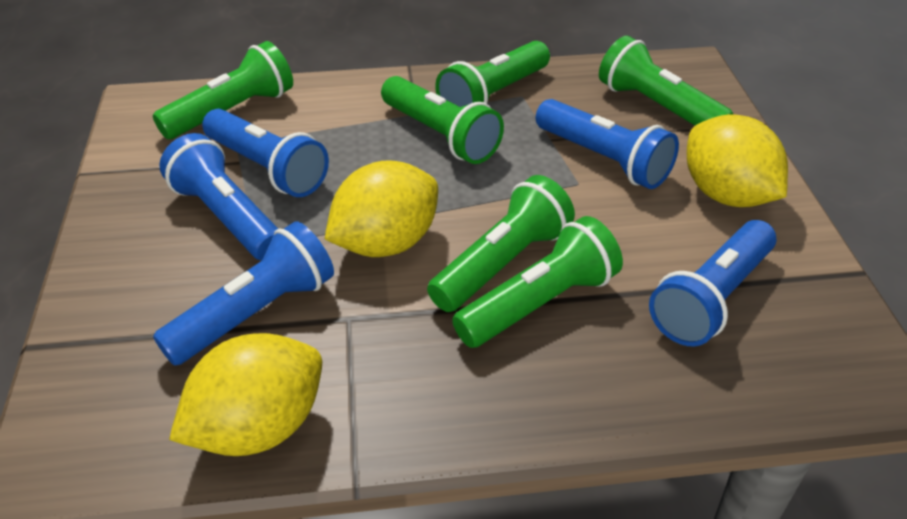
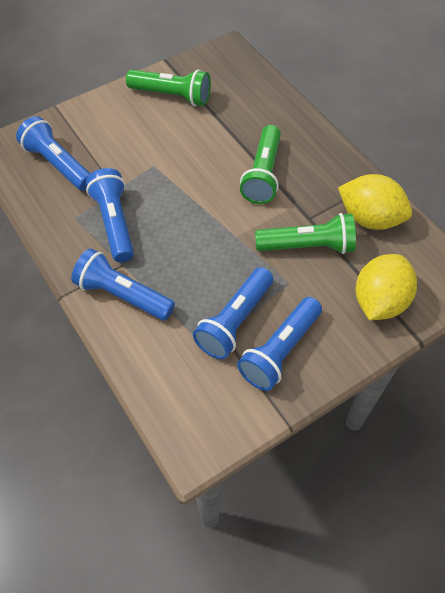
green flashlight: [153,41,293,139] [381,76,504,164] [427,175,575,312] [435,41,550,107] [452,216,623,348] [599,36,733,126] = 6 -> [126,70,211,106] [240,125,281,204] [255,213,356,254] = 3
yellow lemon: [169,333,322,456] [325,160,438,257] [687,114,788,207] = 3 -> [338,174,412,230] [356,254,417,320] = 2

